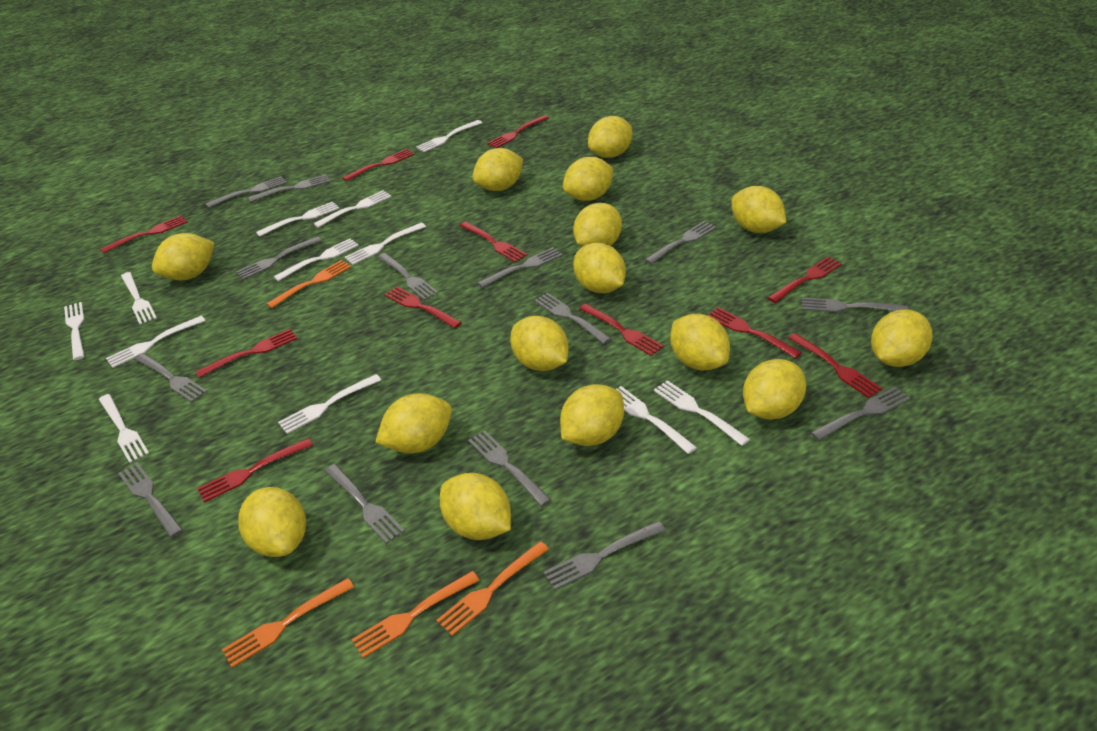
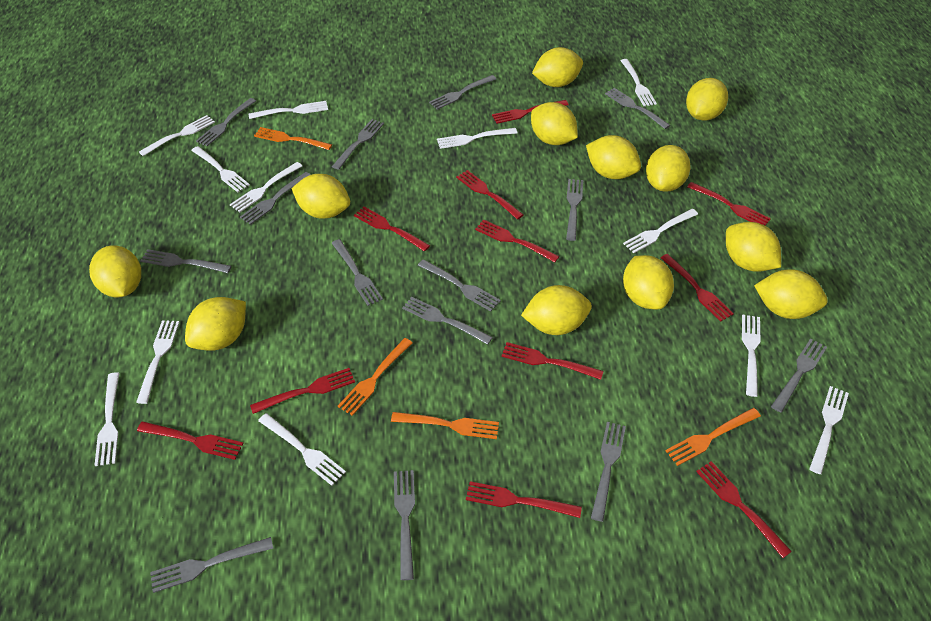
yellow lemon: [152,233,215,280] [238,487,306,557] [376,393,452,453] [440,473,511,540] [473,148,523,191] [510,316,569,371] [560,384,624,446] [563,157,613,201] [573,203,622,247] [573,243,626,293] [588,116,632,158] [670,314,730,371] [731,186,786,233] [743,359,806,420] [871,309,932,367] = 15 -> [89,245,141,297] [185,297,246,351] [291,174,350,219] [521,285,592,335] [531,102,578,145] [532,47,583,87] [586,135,641,179] [623,255,674,309] [646,145,691,192] [686,78,728,121] [726,222,781,272] [754,269,828,319] = 12

